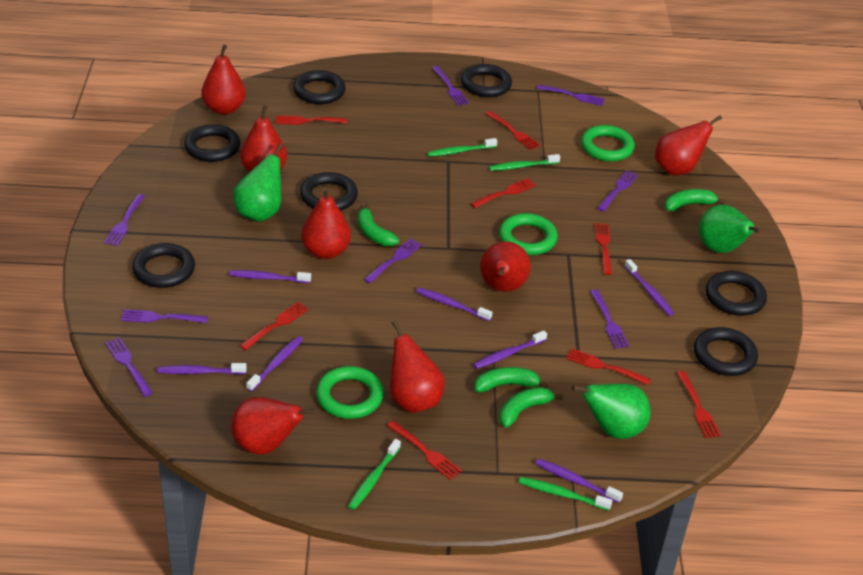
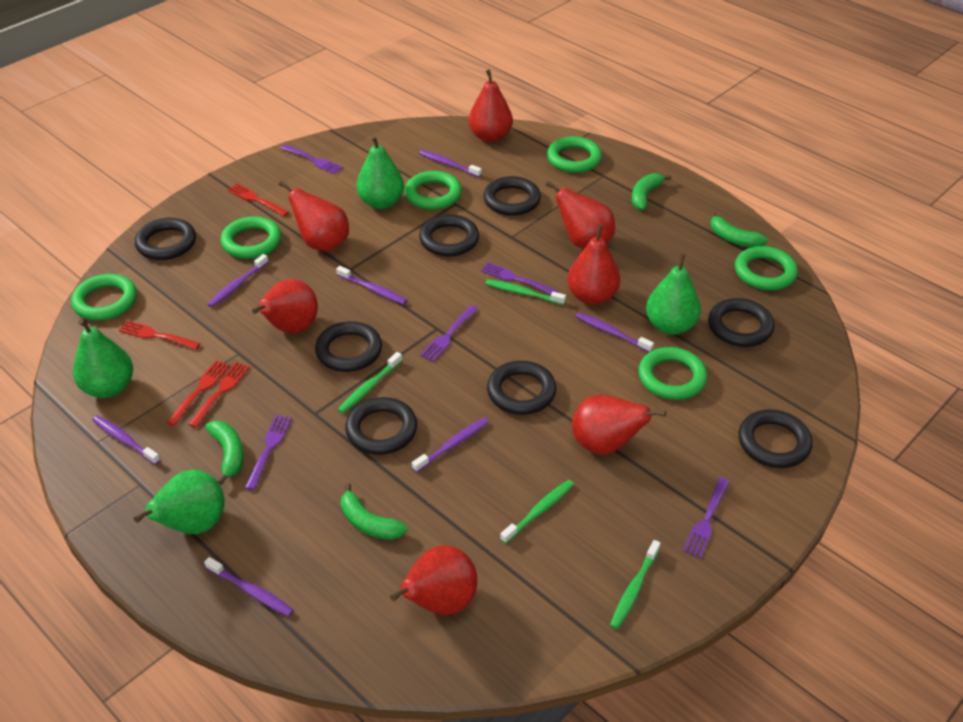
black ring: [132,243,195,288] [184,124,240,162] [293,70,346,104] [300,172,358,211] [461,64,512,97] [694,327,758,376] [706,271,767,316] = 7 -> [135,218,196,260] [315,321,382,372] [345,397,417,455] [419,214,479,257] [483,176,541,216] [487,361,556,415] [708,298,774,347] [738,409,813,468] = 8
green pear: [233,143,283,222] [572,384,651,439] [699,205,762,253] = 3 -> [73,319,133,398] [134,470,225,534] [356,135,404,209] [646,253,701,335] = 4
green ring: [316,366,384,419] [499,213,558,255] [581,125,635,162] = 3 -> [71,274,137,320] [221,216,281,259] [405,171,462,210] [547,136,602,173] [638,347,707,400] [735,246,798,290] = 6
purple fork: [104,194,145,246] [105,337,153,397] [121,309,208,323] [364,239,422,283] [432,66,469,106] [537,85,605,106] [590,289,629,349] [597,170,638,212] = 8 -> [245,415,292,490] [280,144,343,174] [420,305,478,362] [481,262,559,294] [683,477,730,558] = 5
red fork: [240,302,309,350] [276,116,348,125] [387,421,462,480] [470,178,536,208] [486,111,540,150] [566,348,651,385] [595,223,612,275] [677,371,721,438] = 8 -> [119,320,201,350] [166,360,230,426] [188,362,250,428] [228,183,289,216] = 4

